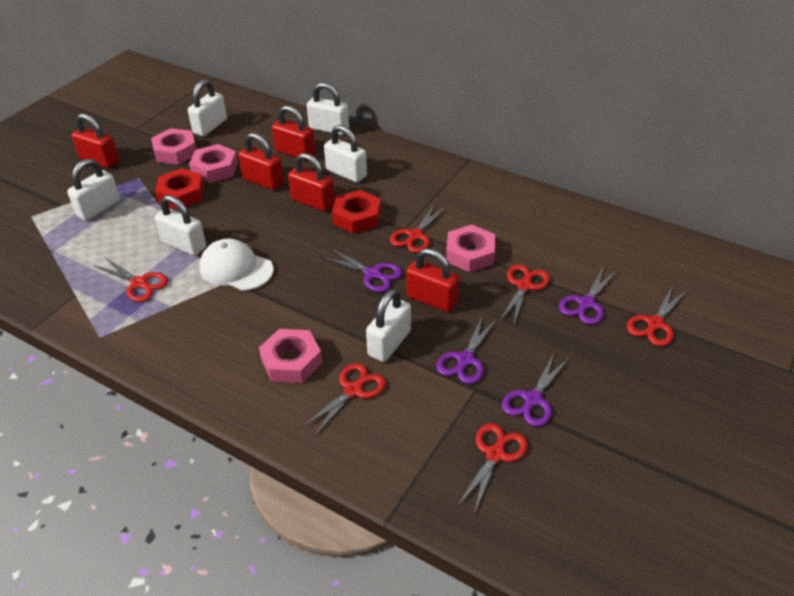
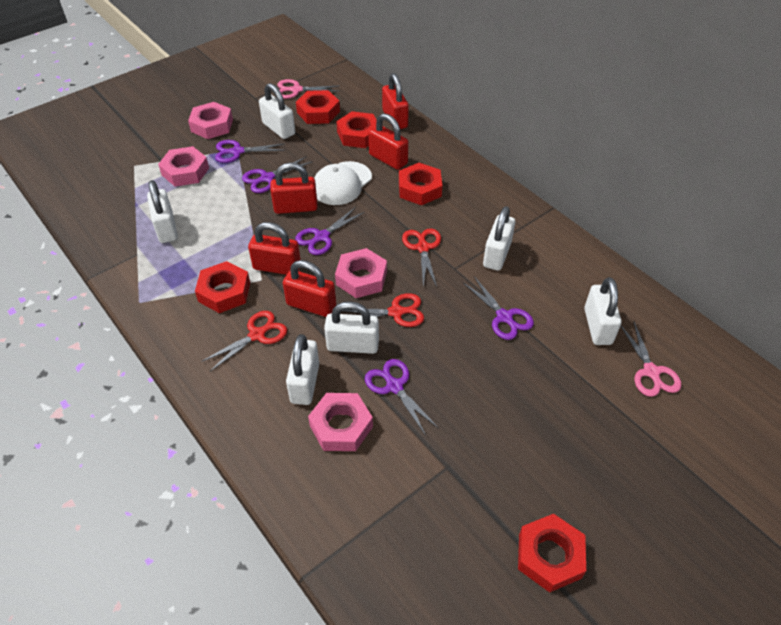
pink scissors: none = 0 -> [277,79,338,99] [621,322,681,397] = 2
purple scissors: [322,248,402,292] [436,315,496,384] [502,354,569,427] [559,266,617,325] = 4 -> [215,140,285,163] [242,156,313,193] [295,207,365,255] [365,359,438,435] [464,276,534,340] = 5
red nut: [155,168,204,210] [332,190,381,234] = 2 -> [195,261,250,313] [296,90,340,124] [336,111,377,148] [399,163,442,205] [518,514,586,592] = 5
red scissors: [94,257,168,302] [301,363,386,438] [390,204,446,253] [458,423,528,514] [499,264,550,324] [627,287,687,346] = 6 -> [201,311,287,371] [343,293,424,327] [402,228,441,287] = 3

